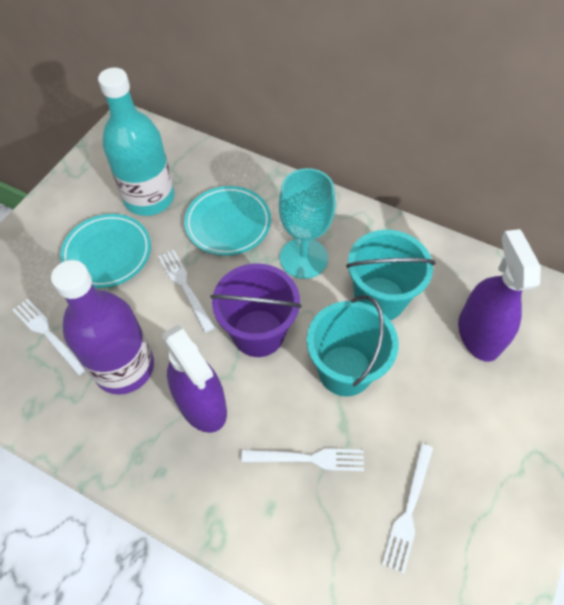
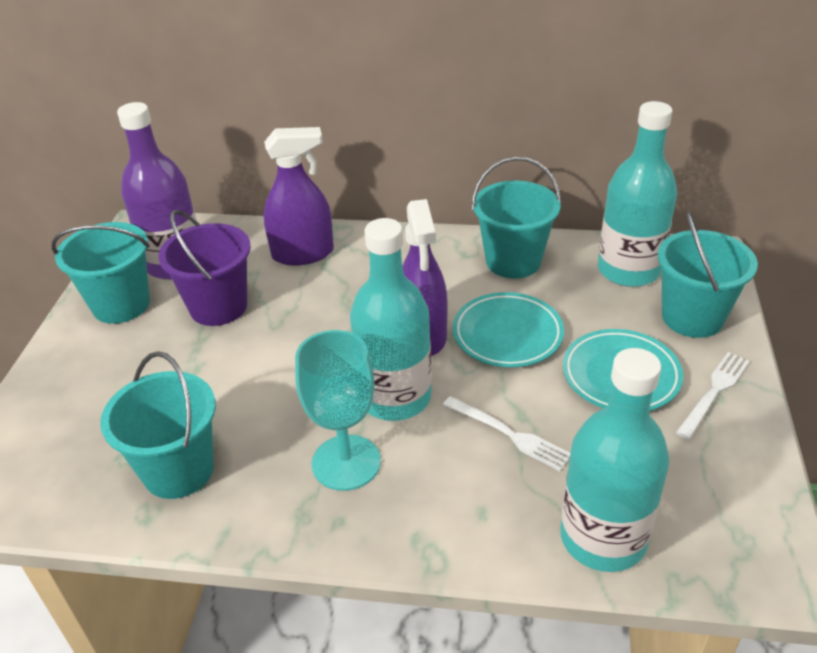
turquoise bottle: [98,68,174,216] = 1 -> [350,218,432,421] [560,348,669,572] [598,101,677,287] = 3
turquoise bucket: [307,295,399,396] [346,230,436,320] = 2 -> [52,222,150,324] [100,351,216,499] [472,157,561,278] [658,211,758,338] = 4
white fork: [13,299,86,375] [158,249,215,333] [241,448,364,471] [382,443,433,574] = 4 -> [443,396,570,471] [676,352,750,440] = 2

